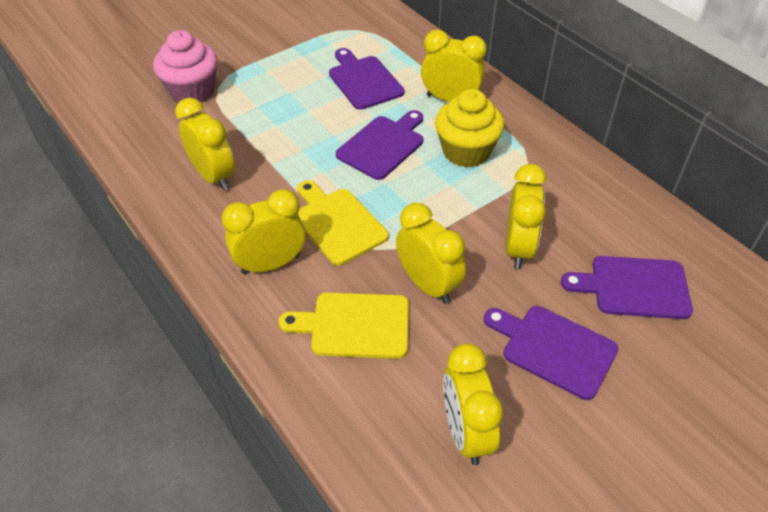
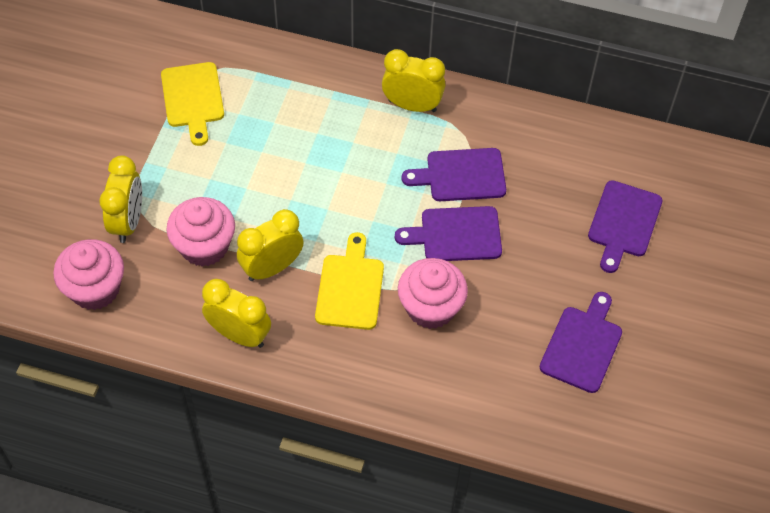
pink cupcake: [153,30,218,103] = 1 -> [53,239,124,310] [166,197,235,267] [398,258,468,329] = 3
yellow clock: [175,98,235,190] [222,189,305,274] [396,203,466,304] [421,30,487,102] [443,343,503,465] [505,164,546,269] = 6 -> [99,155,142,243] [202,279,271,348] [237,209,303,281] [382,49,445,112] = 4
yellow cupcake: [435,89,504,168] = 1 -> none = 0

